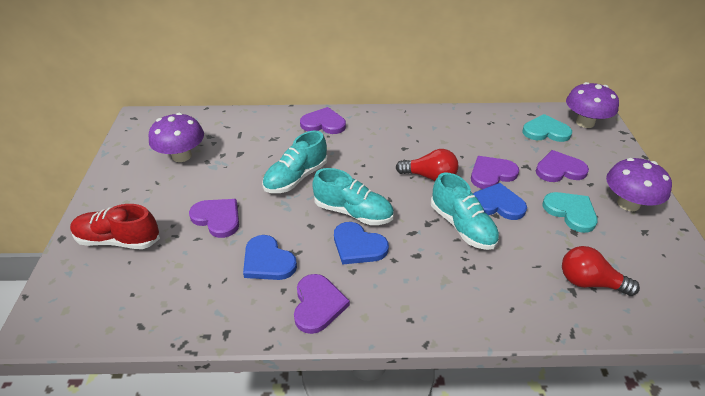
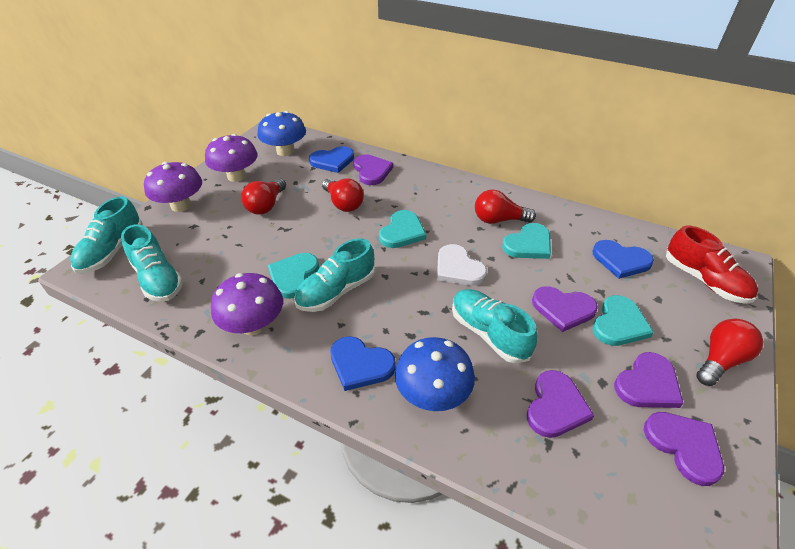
blue mushroom: none = 0 -> [257,111,306,156] [395,337,475,411] = 2
red light bulb: [396,149,458,181] [562,246,640,296] = 2 -> [241,178,286,215] [322,178,364,212] [475,190,536,224] [696,319,763,386] = 4
turquoise heart: [522,114,572,142] [542,192,598,233] = 2 -> [268,253,319,299] [379,210,426,248] [502,223,551,259] [593,295,654,346] = 4
turquoise shoe: [262,131,328,193] [312,168,394,225] [431,172,499,250] = 3 -> [70,196,143,274] [121,224,183,302] [294,238,375,312] [452,289,537,363] = 4
white heart: none = 0 -> [437,244,487,286] = 1

